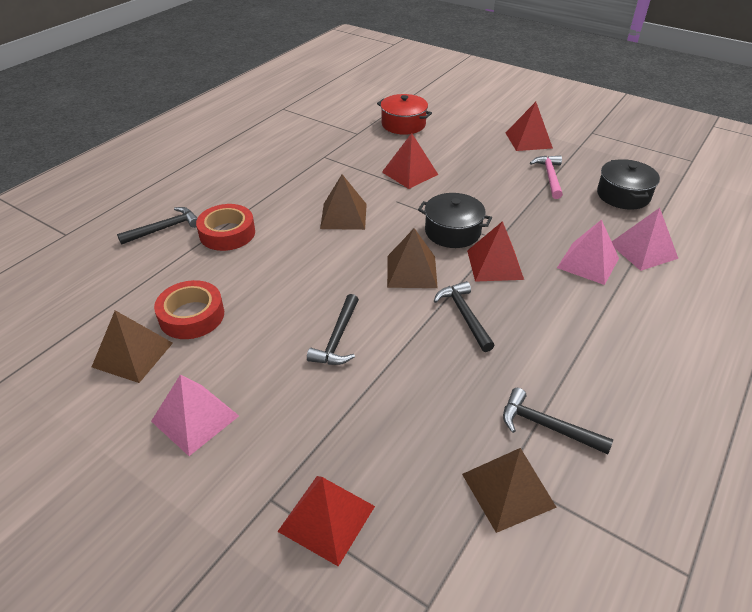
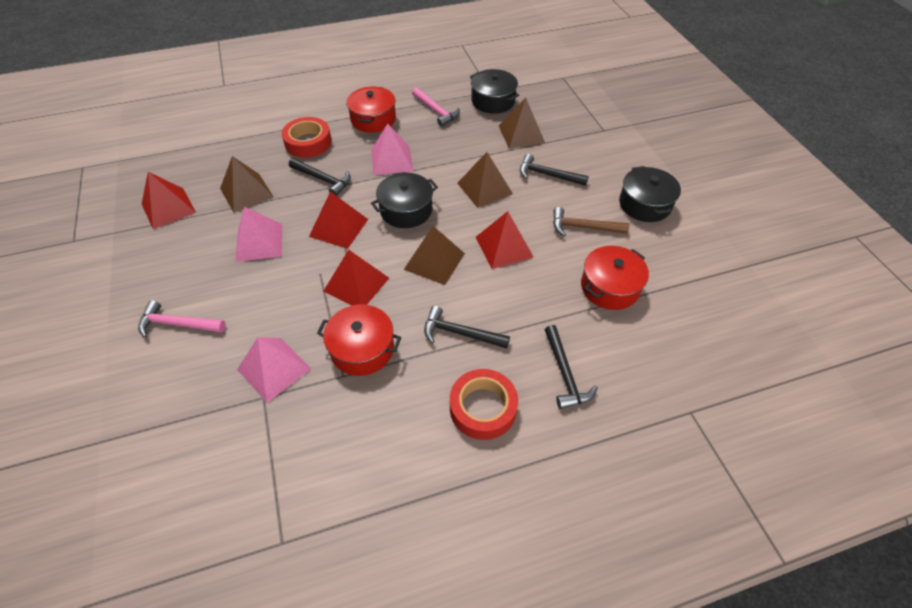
black pot: [418,193,492,248] [597,159,660,210] = 2 -> [371,173,438,228] [470,69,519,114] [619,166,681,222] = 3
brown hammer: none = 0 -> [553,207,629,237] = 1
pink hammer: [530,156,563,199] = 1 -> [138,300,226,338] [412,87,460,127] = 2
red pot: [377,94,432,135] = 1 -> [317,304,402,376] [346,86,396,133] [581,246,649,310] = 3

